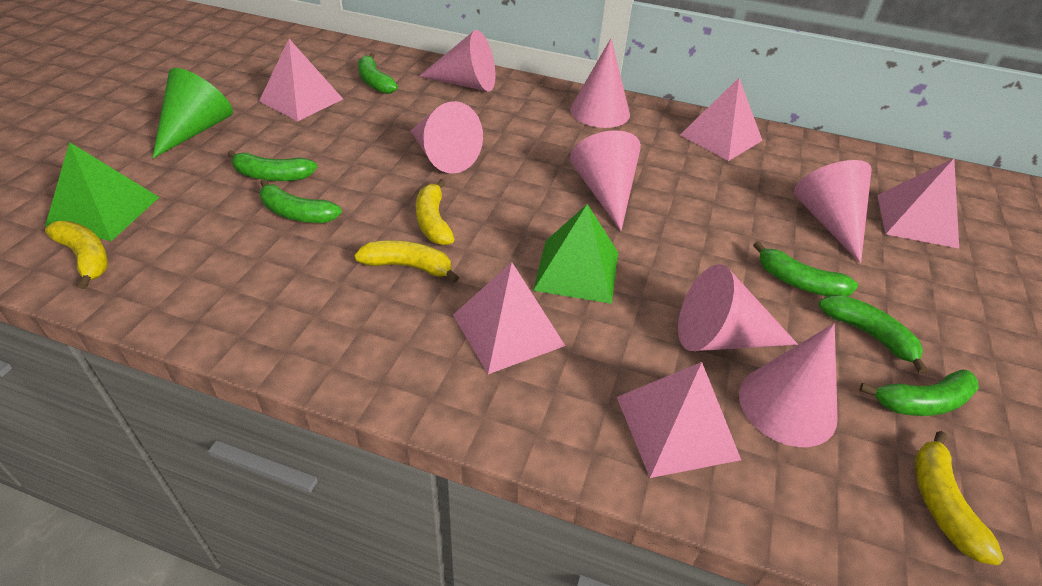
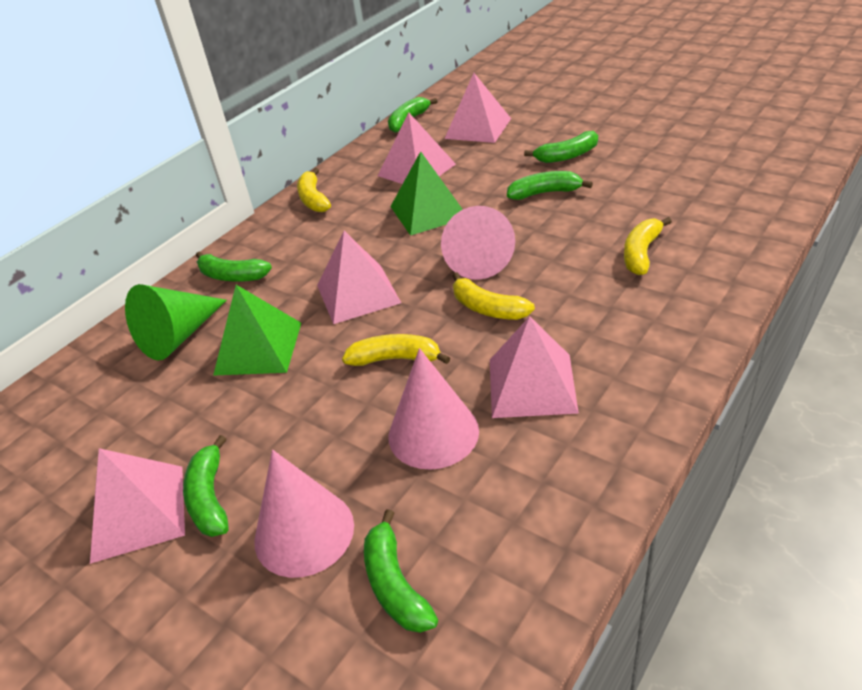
pink cone: [411,101,483,174] [418,30,495,91] [570,39,630,128] [570,130,641,231] [678,264,798,351] [739,324,838,447] [794,160,872,264] = 7 -> [254,450,354,578] [389,348,479,469] [441,206,515,280] = 3

